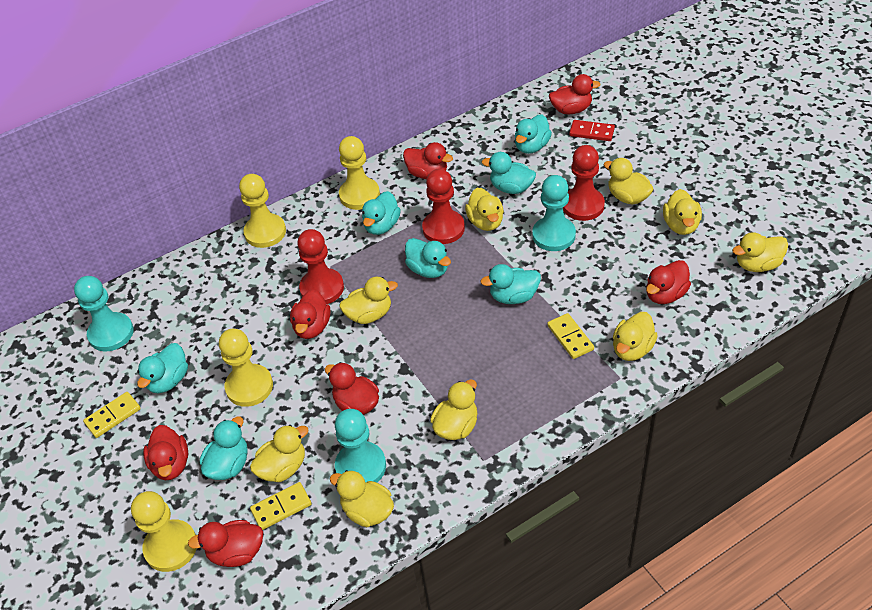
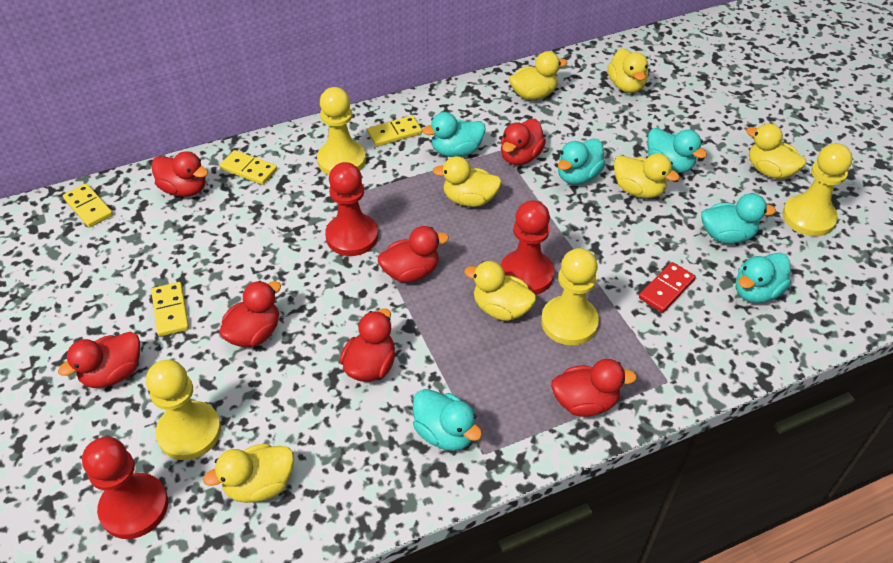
turquoise duck: [137,343,188,393] [200,417,248,480] [362,191,401,235] [405,238,451,278] [480,264,541,304] [482,152,536,194] [515,114,552,154] = 7 -> [413,389,482,451] [422,112,486,157] [558,139,605,185] [647,128,707,173] [701,193,776,244] [736,253,791,303] = 6
turquoise pawn: [74,276,134,351] [335,409,386,483] [532,175,576,251] = 3 -> none = 0
yellow domino: [83,392,141,438] [250,482,312,530] [547,313,594,359] = 3 -> [63,183,113,228] [151,282,189,336] [220,150,277,185] [367,116,422,147] = 4
yellow duck: [250,425,309,482] [330,470,394,527] [340,277,398,324] [430,379,477,440] [465,188,504,231] [603,158,653,204] [613,312,658,361] [663,189,702,235] [732,232,788,272] = 9 -> [203,443,294,503] [433,156,502,207] [464,261,536,321] [509,51,567,100] [607,48,648,93] [614,153,680,198] [746,123,806,179] = 7

